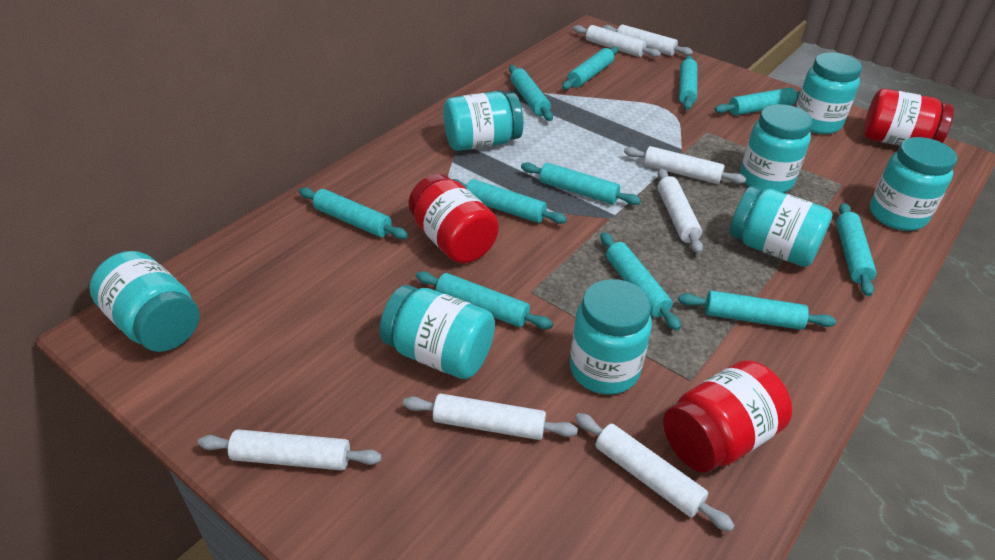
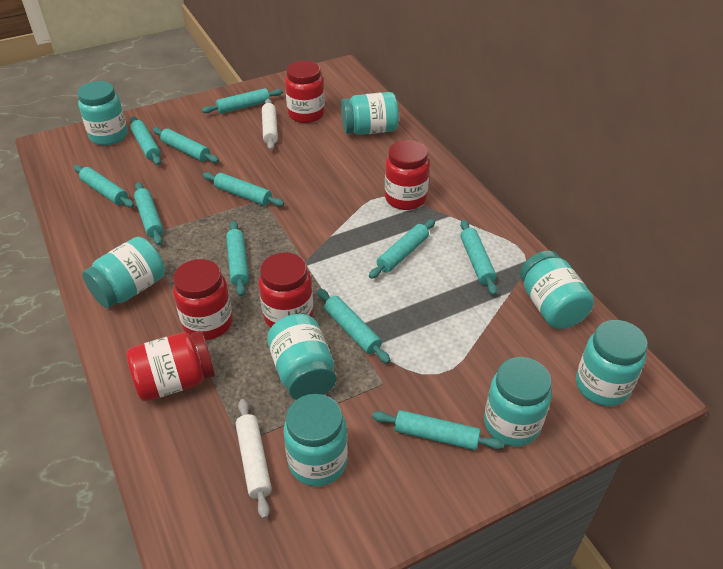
red jar: [408,174,499,263] [663,360,792,473] [863,89,954,146] = 3 -> [127,331,215,401] [173,259,233,340] [259,252,313,328] [285,61,325,123] [385,140,430,210] = 5
white rolling pin: [198,429,382,471] [403,393,578,440] [573,25,661,57] [575,413,735,532] [602,24,693,56] [624,146,746,184] [657,168,703,254] = 7 -> [236,399,272,519] [262,99,278,150] = 2

